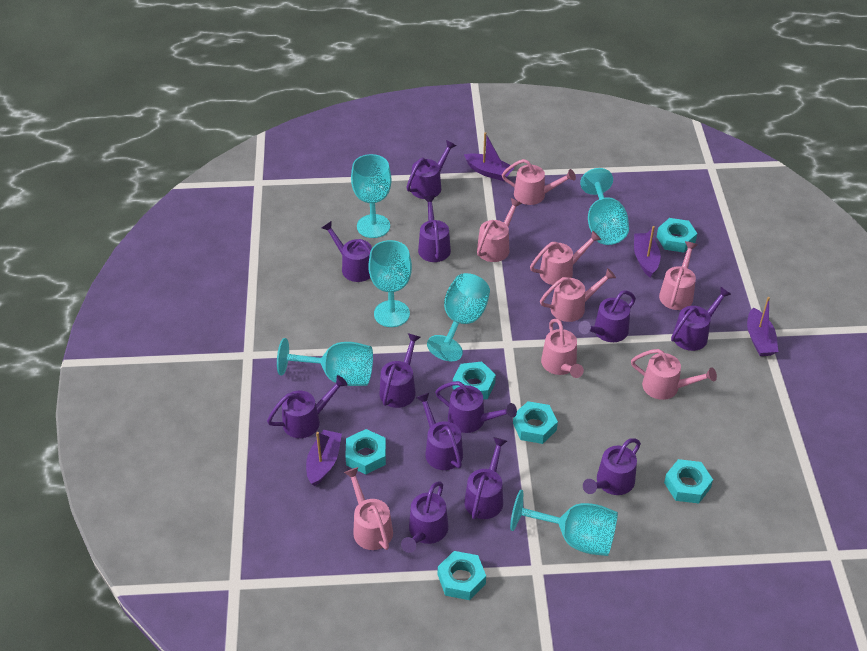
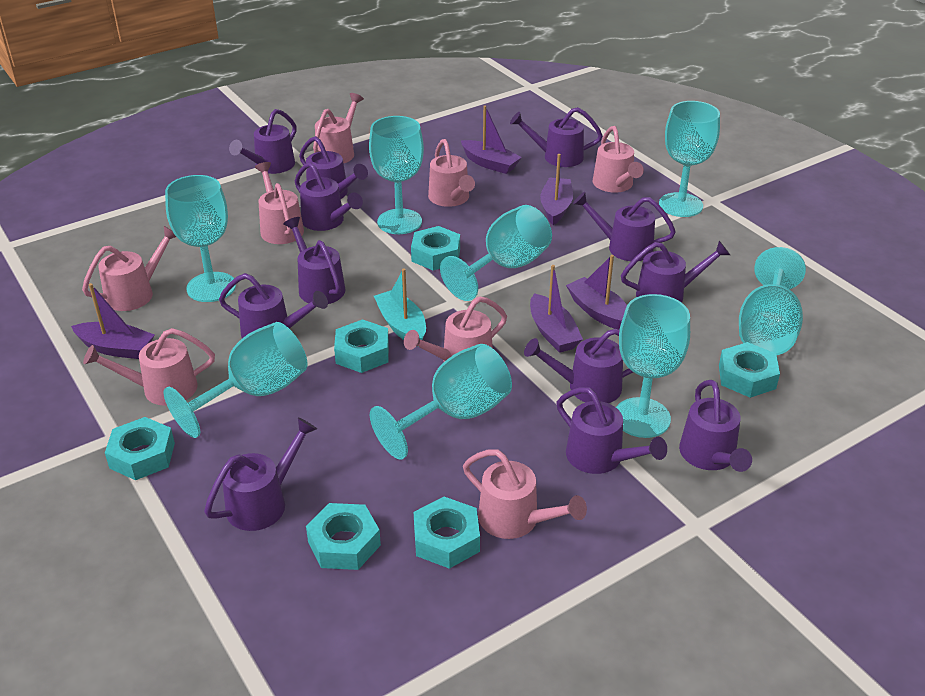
purple boat: [306,430,342,486] [464,132,515,181] [634,226,661,277] [747,297,778,356] = 4 -> [71,283,154,359] [461,105,522,174] [530,265,583,353] [540,154,573,225] [566,255,627,330] = 5
turquoise boat: none = 0 -> [374,268,426,347] = 1
turquoise goblet: [277,338,373,386] [351,154,392,238] [368,240,412,327] [427,273,490,361] [510,490,618,556] [580,168,629,245] = 6 -> [163,322,307,438] [165,175,236,302] [369,116,424,234] [370,344,512,459] [440,205,552,301] [616,294,690,438] [659,101,720,217] [739,247,806,355] = 8

